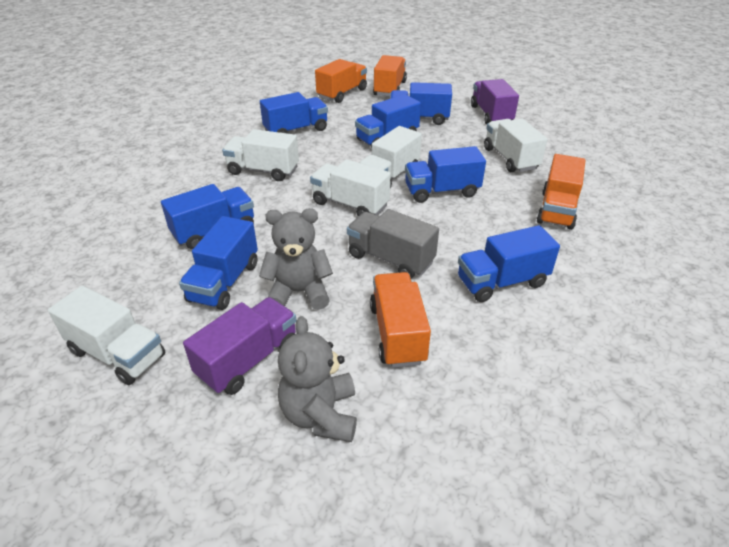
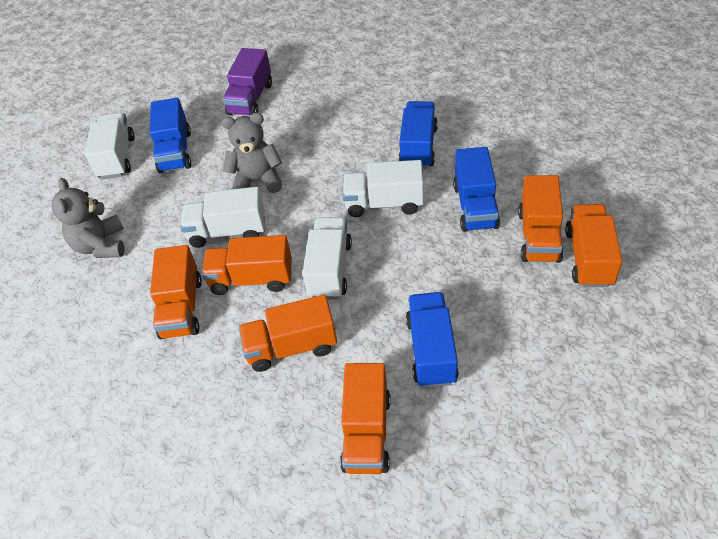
blue truck: [161,184,254,250] [179,216,258,310] [260,92,328,134] [355,94,421,148] [390,82,452,125] [405,146,486,203] [458,225,560,302] = 7 -> [150,98,191,173] [399,101,438,169] [406,292,459,388] [453,147,500,232] = 4
grey truck: [347,209,439,279] = 1 -> none = 0
orange truck: [315,59,367,103] [370,272,431,368] [373,55,407,96] [536,154,586,230] = 4 -> [150,245,202,339] [202,235,292,295] [238,295,337,372] [340,363,391,474] [518,175,563,263] [565,204,622,287] = 6
purple truck: [183,297,297,395] [471,79,519,125] = 2 -> [223,48,272,116] = 1
white truck: [48,286,165,385] [222,129,299,181] [310,159,391,217] [360,126,422,189] [484,119,548,172] = 5 -> [85,113,135,179] [180,187,265,248] [302,218,352,299] [342,160,424,217] = 4

